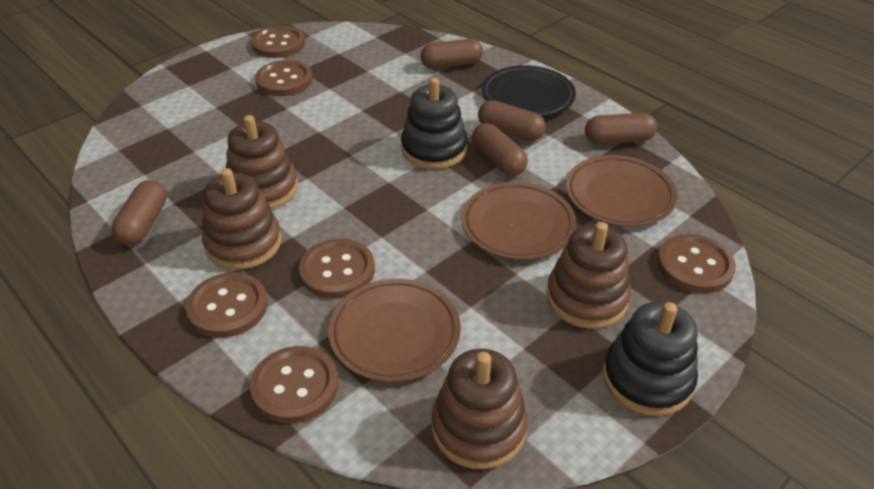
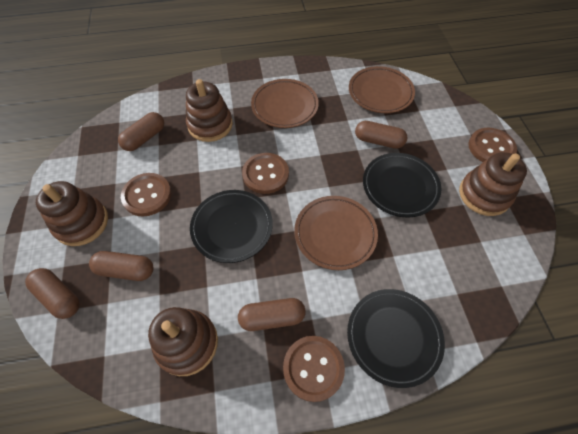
black plate: [482,65,576,117] = 1 -> [190,190,273,263] [347,289,445,388] [363,153,441,218] = 3
black stacking toy: [401,78,468,169] [603,302,698,416] = 2 -> none = 0
brown button: [186,273,268,338] [250,346,338,423] [251,26,305,58] [255,60,313,96] [299,238,375,299] [657,234,736,293] = 6 -> [121,173,171,217] [242,153,289,194] [283,336,345,402] [468,128,517,162] = 4

